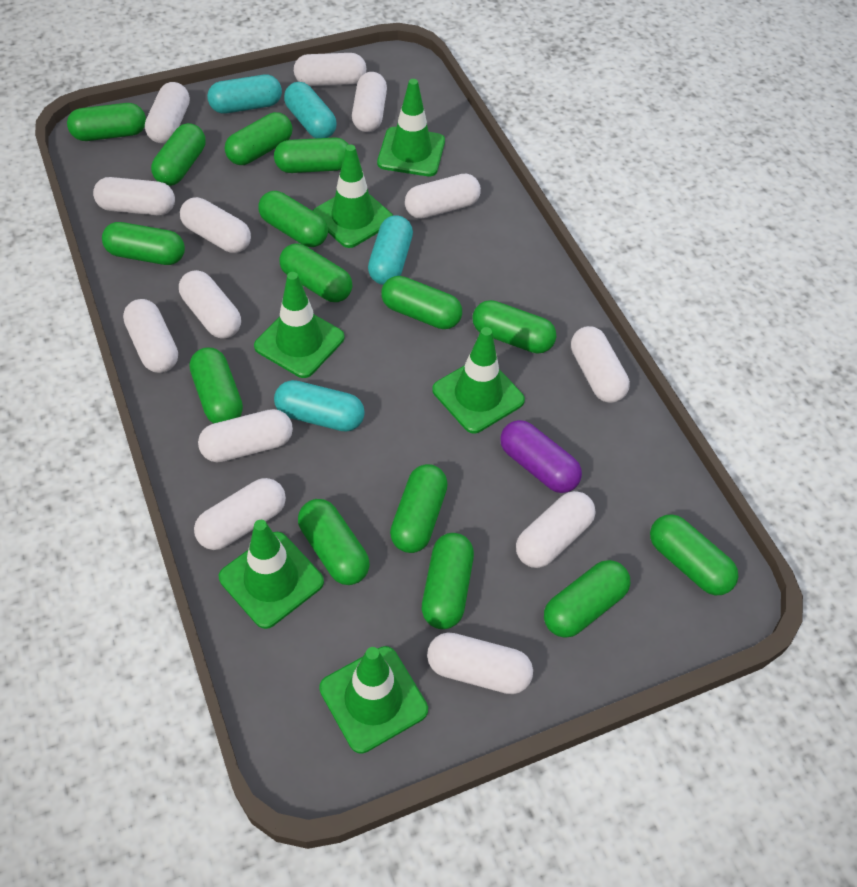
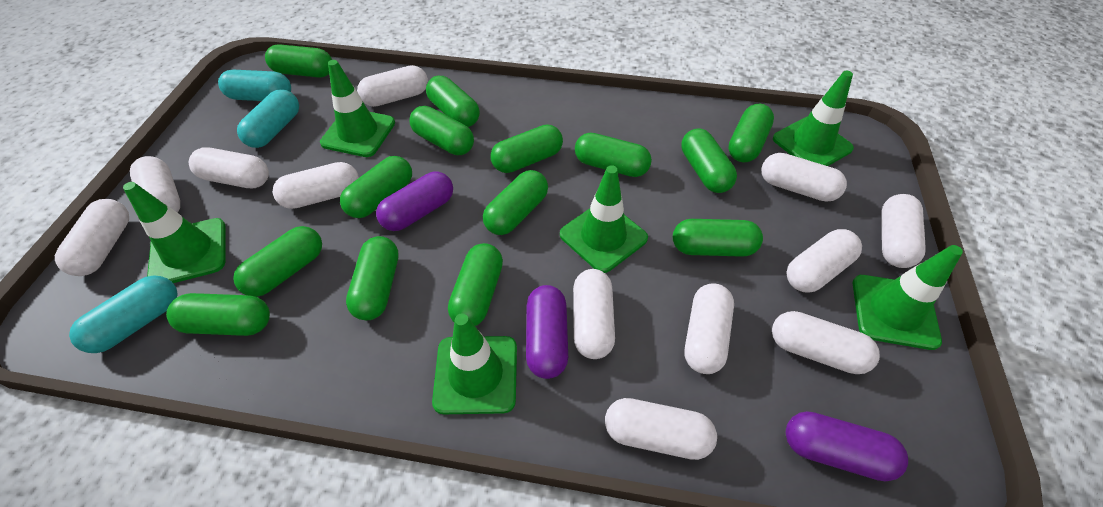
green capsule: [67,103,146,141] [102,222,185,265] [151,123,205,186] [190,347,243,423] [225,112,292,165] [258,191,328,247] [274,137,349,173] [279,244,353,302] [298,499,370,585] [381,276,462,329] [390,464,448,553] [422,533,474,629] [472,300,556,354] [544,560,630,638] [650,514,738,595] = 15 -> [166,293,270,336] [233,226,322,297] [265,44,332,78] [340,156,412,218] [346,236,399,320] [409,106,474,155] [426,76,480,127] [448,243,503,326] [483,170,548,235] [491,124,563,173] [575,133,652,177] [673,219,763,257] [681,128,737,193] [728,104,774,162] = 14
purple capsule: [500,420,582,493] = 1 -> [376,171,453,231] [526,285,568,379] [786,411,908,482] = 3
turquoise capsule: [207,75,282,114] [274,380,365,432] [284,82,337,138] [368,215,413,285] = 4 -> [69,275,178,353] [218,70,291,101] [237,89,299,148] = 3
white capsule: [93,177,175,215] [123,299,178,373] [145,82,190,143] [179,270,241,339] [180,197,251,253] [194,478,286,550] [198,409,293,462] [294,53,366,86] [352,72,387,132] [405,174,481,219] [427,632,533,694] [516,491,595,568] [571,326,630,403] = 13 -> [55,199,129,276] [130,156,180,213] [189,147,269,188] [273,162,359,209] [357,65,428,107] [573,269,615,359] [605,398,717,460] [685,283,734,374] [761,153,847,202] [772,311,880,374] [787,229,862,293] [882,194,926,268] = 12

